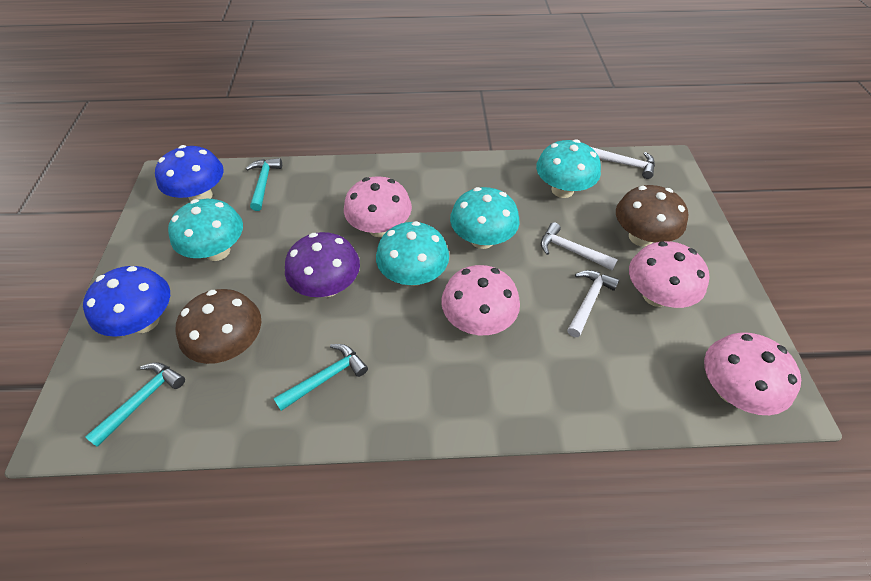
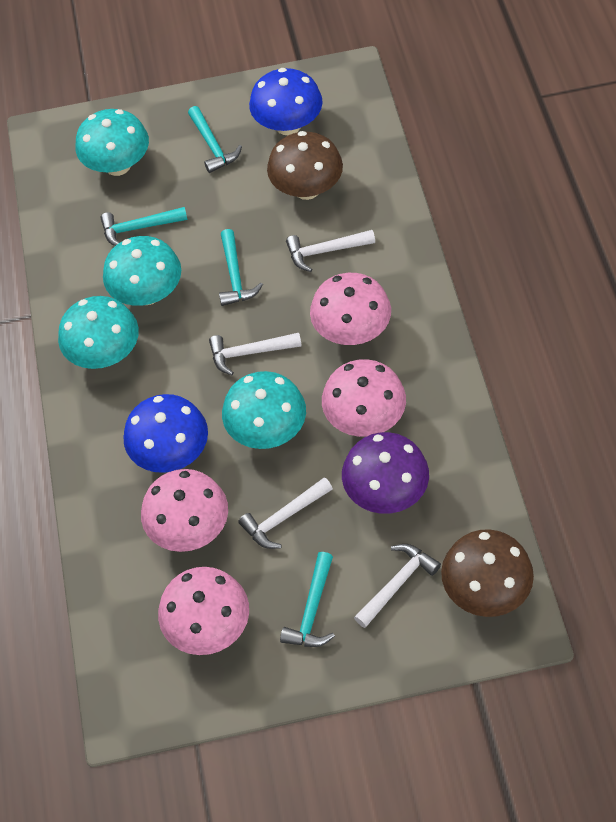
turquoise hammer: [85,362,185,447] [246,158,282,211] [273,344,368,411] = 3 -> [100,207,188,246] [188,106,242,173] [219,229,263,306] [280,552,335,647] = 4
white hammer: [541,222,618,270] [567,270,619,337] [591,147,655,179] = 3 -> [209,333,302,375] [238,477,333,549] [286,230,375,272] [354,544,441,628] = 4

